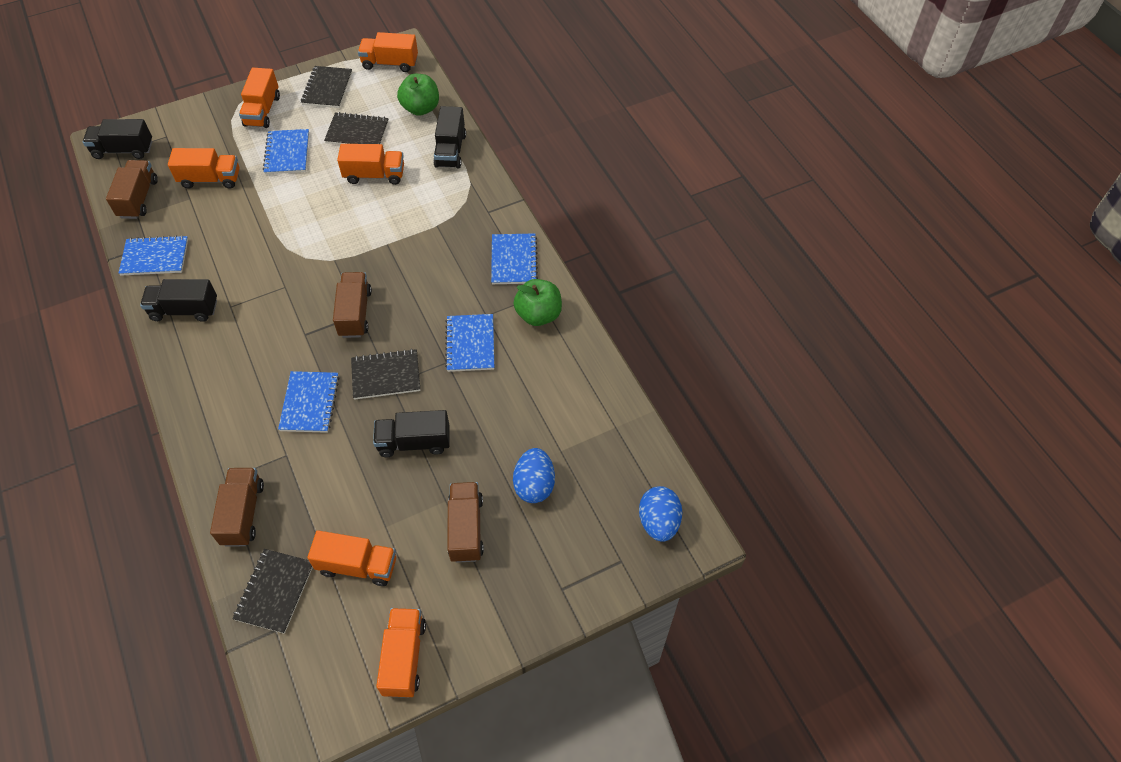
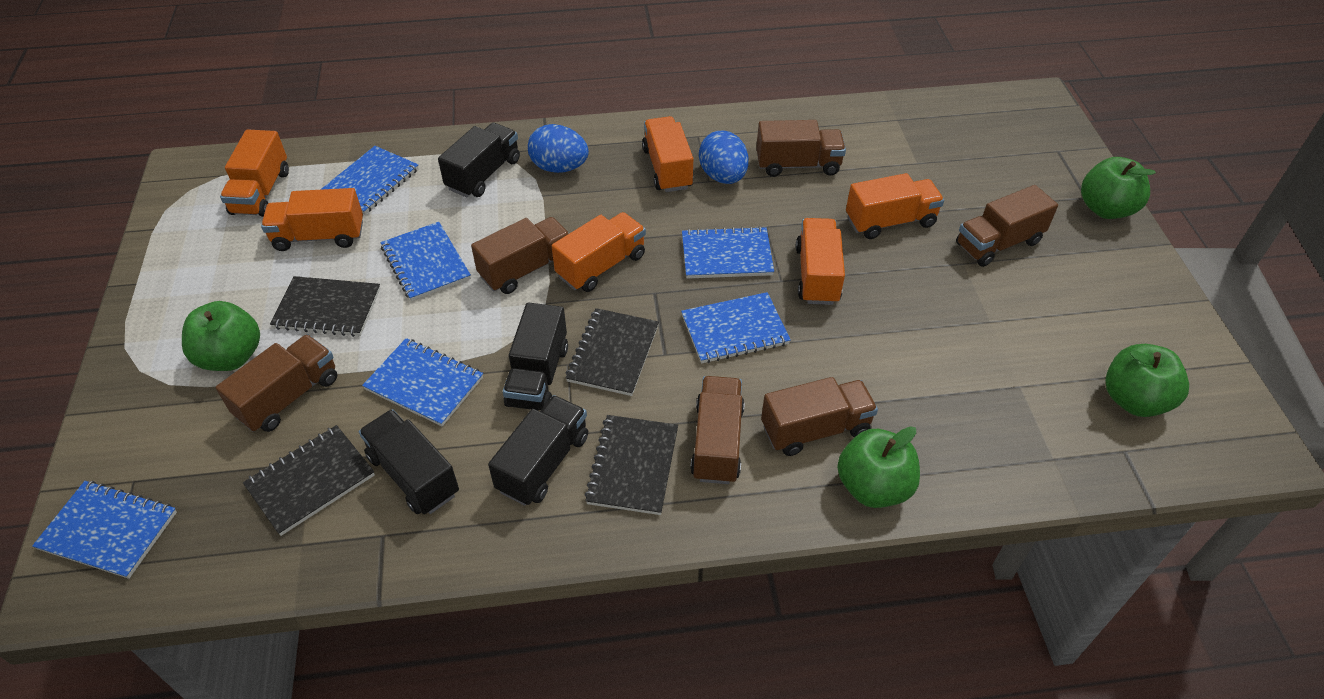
blue notebook: [119,235,188,276] [263,129,309,174] [278,371,340,433] [445,314,494,372] [491,233,538,284] = 5 -> [32,481,177,579] [320,146,419,214] [362,338,483,426] [381,222,471,301] [681,292,791,364] [682,226,774,279] = 6
brown truck: [106,160,158,219] [210,468,264,547] [333,272,372,338] [447,482,484,563] = 4 -> [216,334,337,432] [471,217,569,294] [690,376,745,484] [756,120,846,177] [761,377,878,456] [956,185,1058,267] = 6
green apple: [397,74,439,116] [513,279,562,326] = 2 -> [182,301,260,371] [837,426,920,508] [1081,157,1156,219] [1105,344,1189,417] = 4

